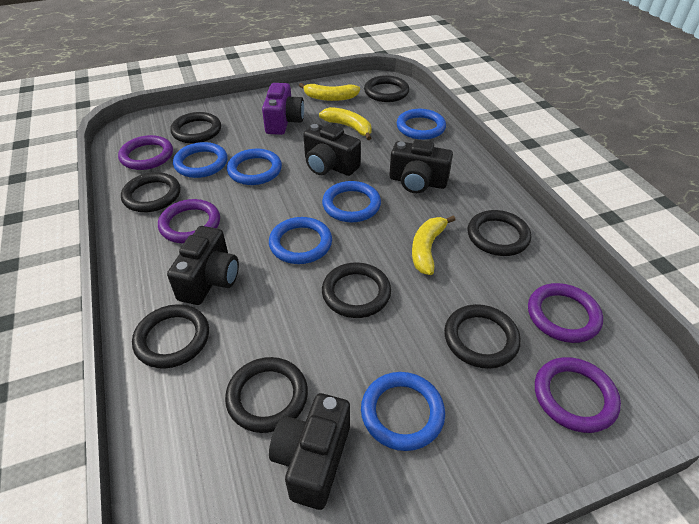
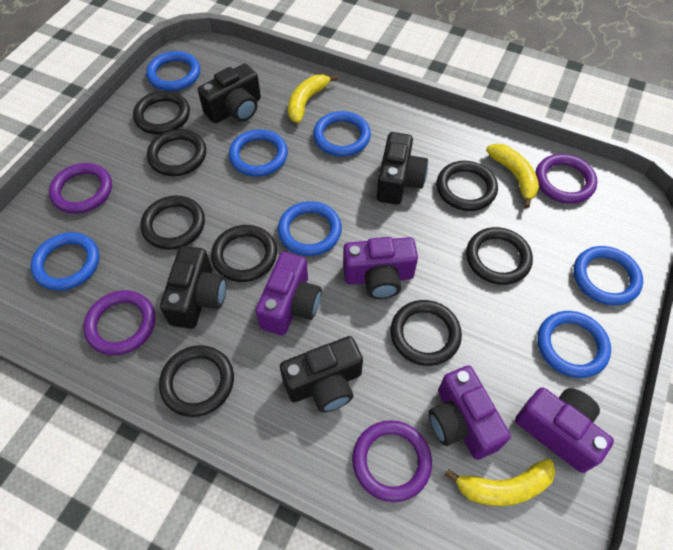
blue ring: [173,142,228,178] [227,149,282,185] [269,217,332,264] [322,181,381,222] [361,372,445,451] [397,109,446,140] = 6 -> [31,232,99,291] [146,51,200,91] [229,129,288,177] [278,201,342,256] [313,111,371,157] [537,311,611,378] [574,246,643,306] = 7
purple camera: [262,83,304,135] = 1 -> [256,252,322,335] [343,237,418,299] [429,365,511,460] [515,387,614,473] = 4

